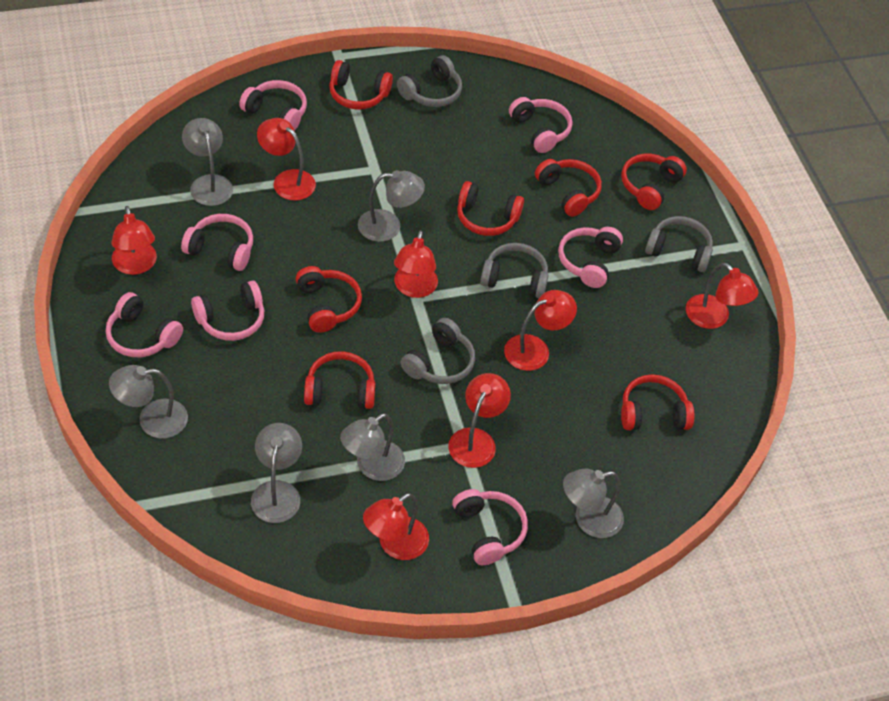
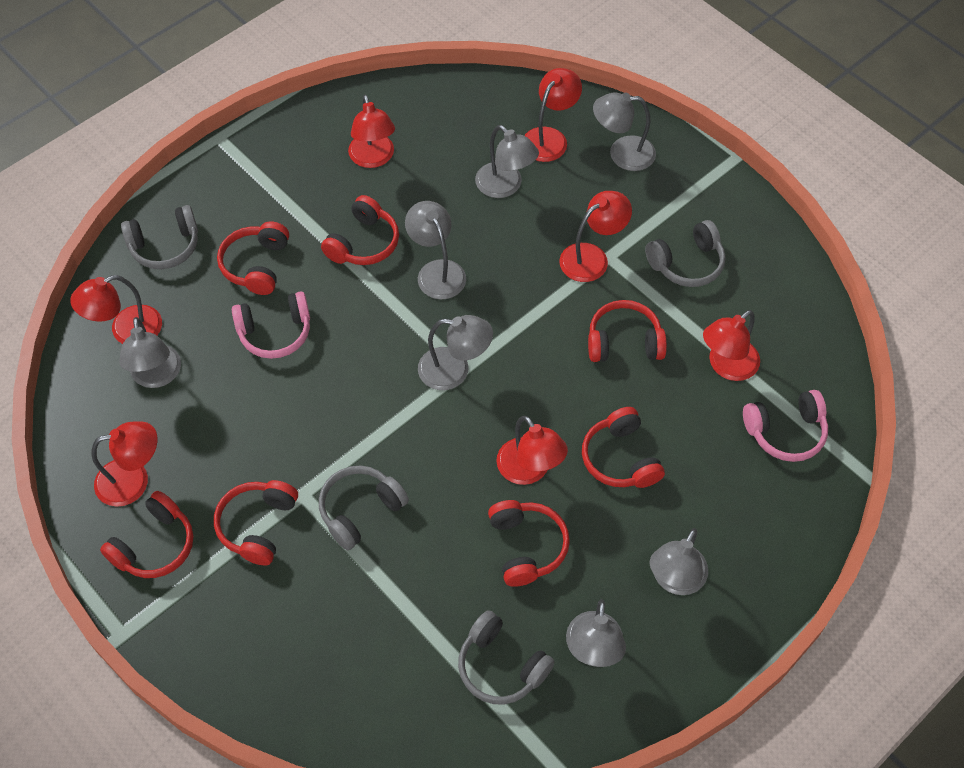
grey lamp: [109,365,188,438] [182,118,233,206] [251,423,302,523] [340,413,405,481] [358,170,425,242] [563,469,624,538] = 6 -> [119,317,181,388] [405,201,466,299] [418,315,493,390] [475,125,539,198] [566,599,626,667] [593,92,656,171] [650,528,708,595] = 7
pink headphones: [106,292,183,357] [181,214,253,271] [191,281,264,341] [239,80,307,131] [452,489,528,565] [509,97,572,153] [558,227,623,288] = 7 -> [232,291,310,359] [743,390,828,462] = 2

